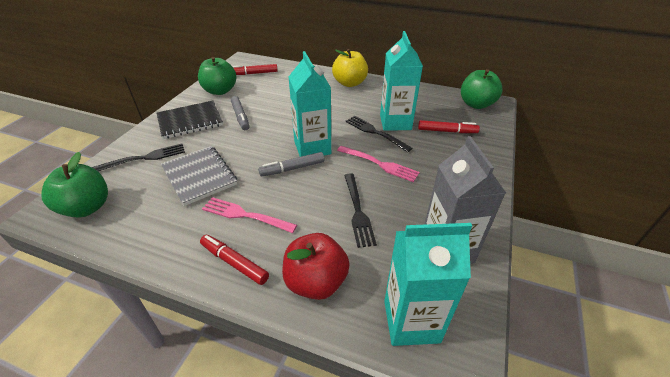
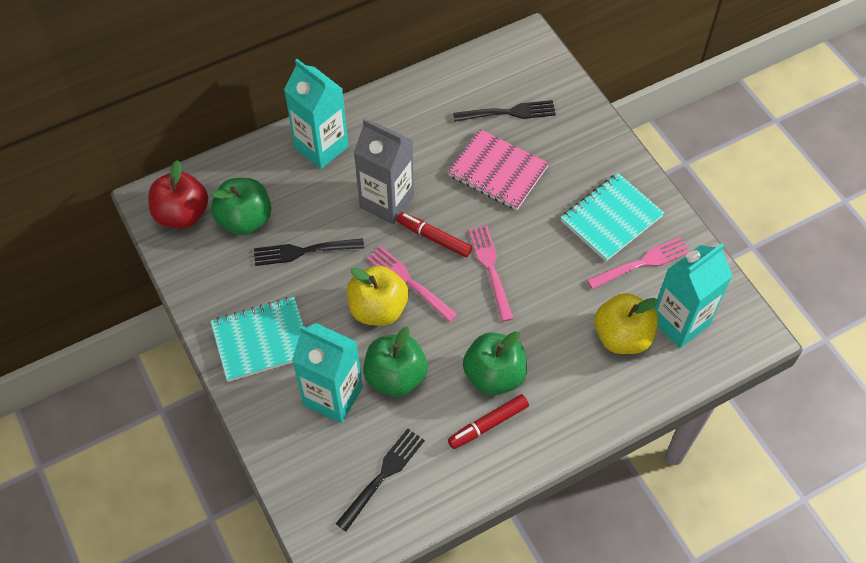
black notebook: [156,101,223,139] = 1 -> none = 0
grey marker: [231,96,249,130] [258,152,325,177] = 2 -> none = 0
grey notebook: [161,146,237,206] = 1 -> none = 0
pink fork: [202,197,297,233] [337,146,420,182] = 2 -> [367,246,458,322] [469,225,514,322] [587,237,690,289] = 3
pink notebook: none = 0 -> [448,129,549,210] = 1
red marker: [200,235,269,285] [232,64,278,75] [418,120,480,133] = 3 -> [397,212,472,258] [448,394,529,449] = 2
turquoise notebook: none = 0 -> [210,297,304,382] [560,173,664,261] = 2
yellow apple: [332,49,368,87] = 1 -> [347,266,409,326] [595,293,658,354] = 2

